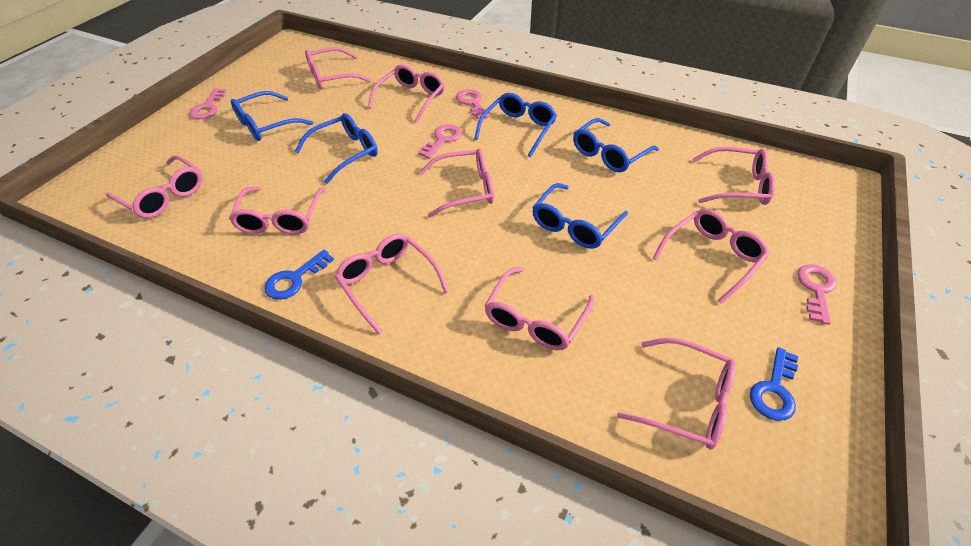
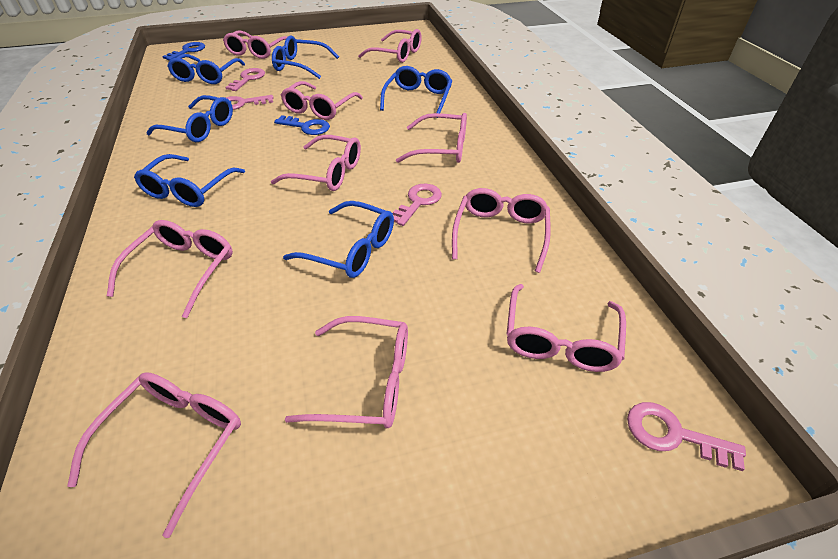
blue glasses: [231,91,313,141] [295,113,378,184] [474,93,557,157] [532,183,628,249] [573,118,659,172] = 5 -> [134,154,245,207] [146,95,233,142] [167,54,245,84] [272,35,339,79] [283,201,394,278] [380,66,452,113] = 6

